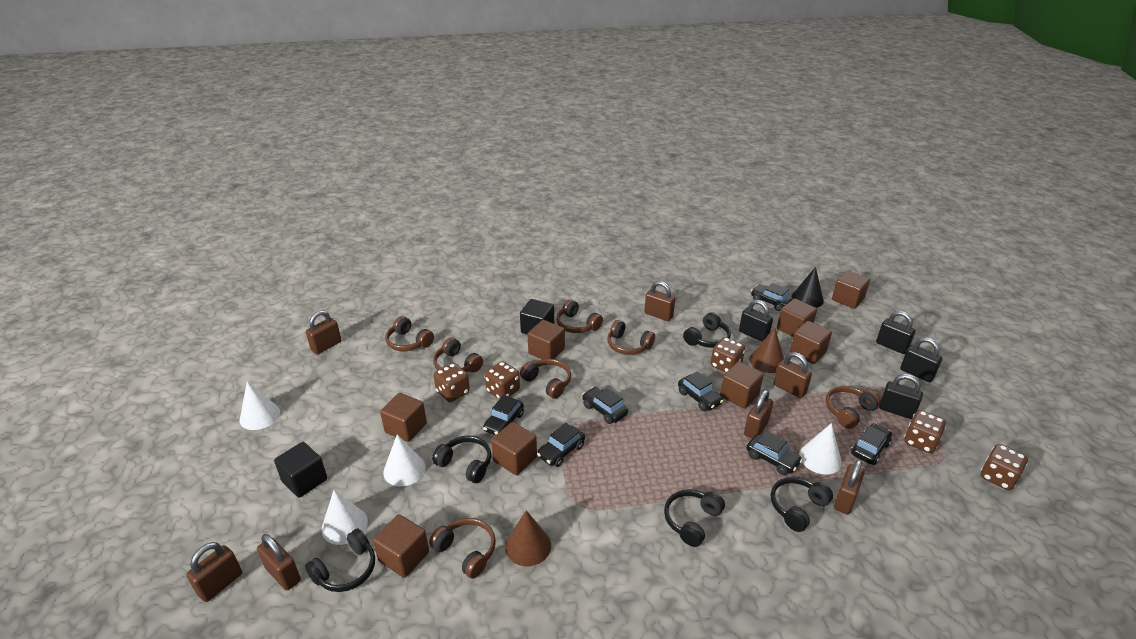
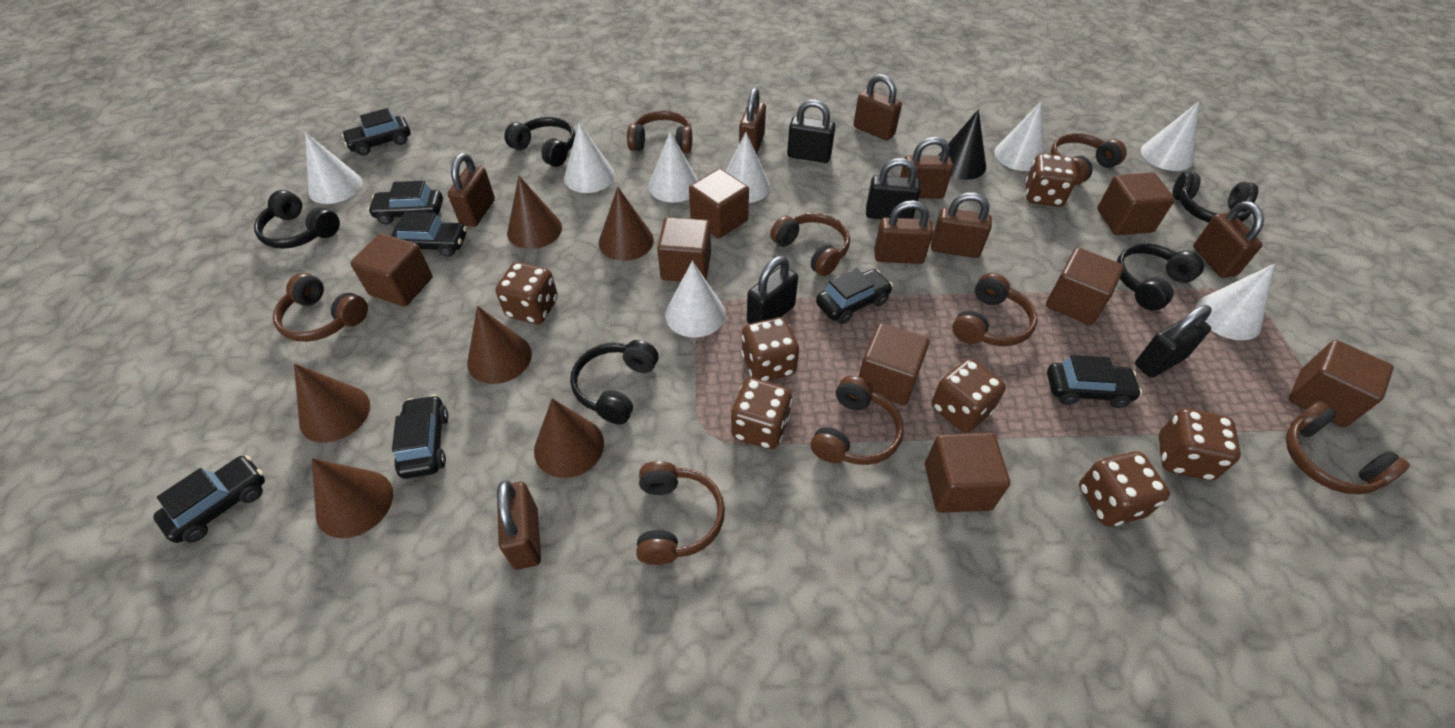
black cube: [274,442,327,498] [520,299,554,335] = 2 -> none = 0
brown cone: [505,510,551,566] [749,328,784,373] = 2 -> [294,364,370,443] [312,458,393,538] [467,306,532,384] [507,176,562,249] [534,399,604,478] [599,187,654,261] = 6
brown dice: [434,363,470,402] [485,361,520,399] [711,337,745,373] [904,410,946,453] [981,444,1028,490] = 5 -> [496,262,558,324] [731,378,792,449] [741,317,799,382] [932,359,1006,433] [1025,153,1077,207] [1079,451,1170,526] [1159,408,1241,480] = 7
brown headphones: [385,316,434,351] [429,518,496,579] [433,337,483,372] [520,359,571,399] [556,299,603,333] [607,320,655,355] [826,386,881,429] = 7 -> [273,273,368,342] [627,110,692,153] [636,461,725,565] [770,213,850,276] [811,376,904,465] [952,273,1038,346] [1051,133,1127,185] [1286,401,1410,495] = 8
brown padlock: [186,542,242,602] [257,534,301,590] [306,310,341,354] [644,281,675,321] [744,390,773,438] [774,352,812,398] [834,459,865,515] = 7 -> [448,153,495,227] [497,480,541,570] [739,88,766,155] [854,74,902,140] [874,200,933,264] [900,137,953,199] [931,193,992,258] [1193,201,1264,278] = 8
white cone: [240,381,280,430] [321,490,368,545] [383,435,426,486] [799,423,842,475] = 4 -> [305,132,362,204] [564,122,615,193] [649,131,698,202] [665,261,725,337] [725,132,770,203] [994,102,1044,171] [1141,101,1199,171] [1196,264,1275,341] = 8

